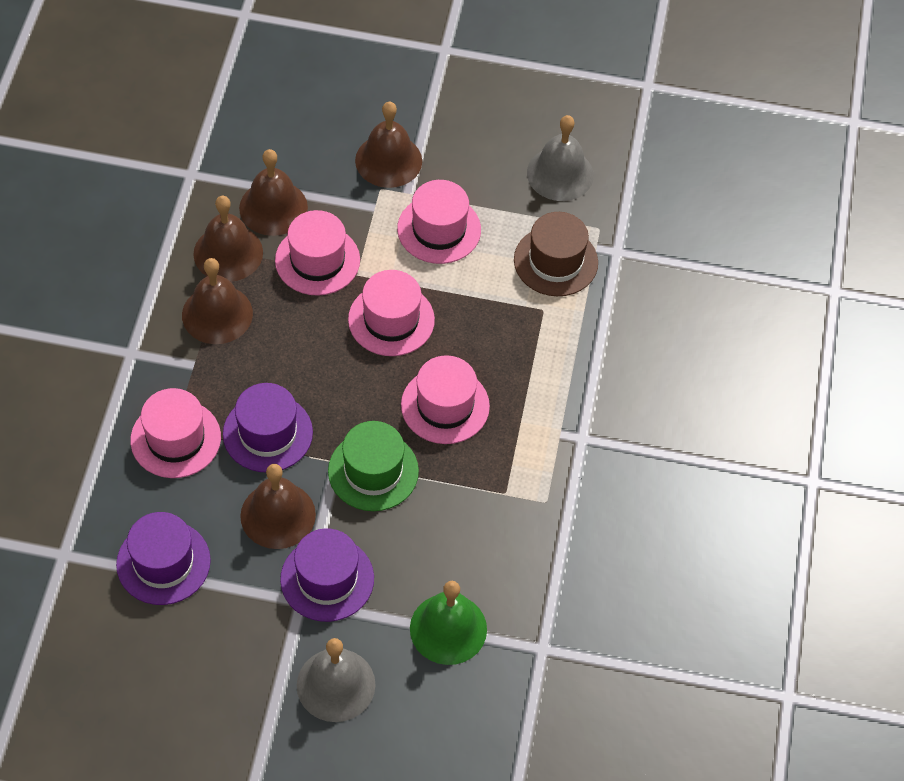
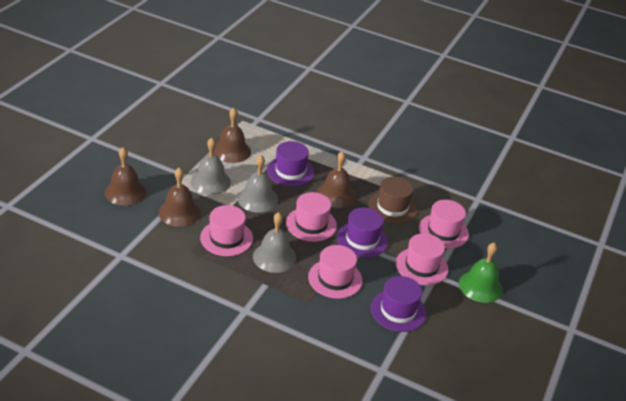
brown bell: [182,258,253,344] [193,196,263,282] [239,149,308,236] [240,464,316,549] [355,102,422,188] = 5 -> [104,147,146,206] [158,167,201,227] [213,108,251,163] [316,151,356,208] = 4
green hat: [328,421,419,511] = 1 -> none = 0
grey bell: [297,638,376,722] [527,115,594,201] = 2 -> [191,138,231,195] [237,155,278,213] [253,212,296,273] = 3

